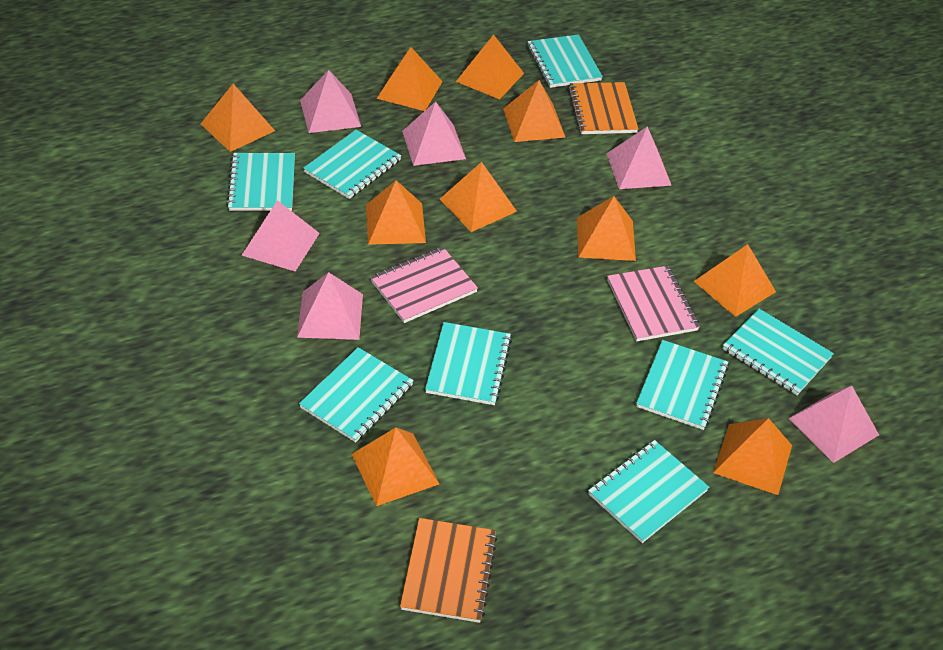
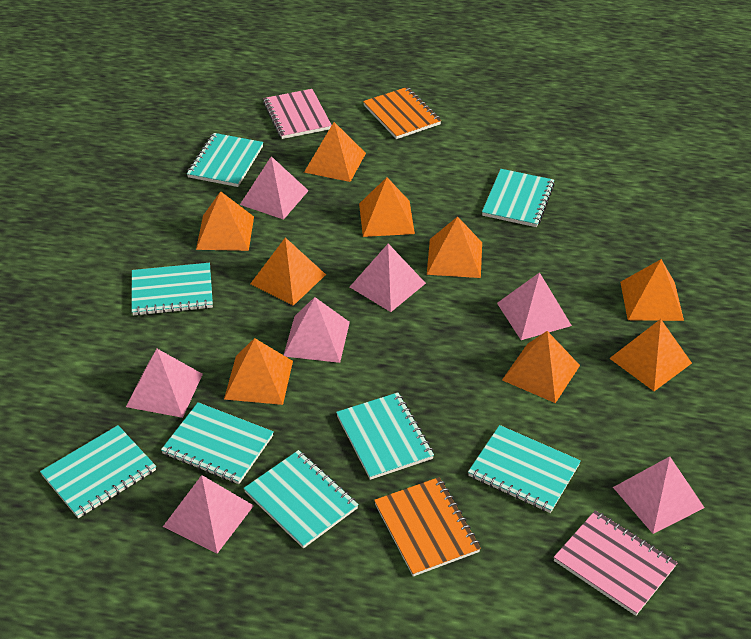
orange pyramid: [201,84,275,152] [352,428,439,506] [366,180,426,245] [377,47,443,111] [440,162,517,232] [456,34,524,99] [503,80,566,142] [577,196,636,261] [694,244,776,317] [713,418,792,495] = 10 -> [196,191,254,251] [224,338,293,405] [250,237,326,306] [304,122,366,182] [359,177,415,237] [427,216,482,278] [502,331,580,403] [609,319,692,391] [620,259,684,321] = 9
pink pyramid: [242,200,320,272] [297,272,363,340] [300,70,361,133] [402,102,466,166] [606,126,672,189] [788,386,879,463] = 6 -> [126,349,203,418] [163,475,254,554] [240,156,309,220] [284,297,350,363] [350,244,426,312] [497,272,572,340] [613,456,705,534] = 7

